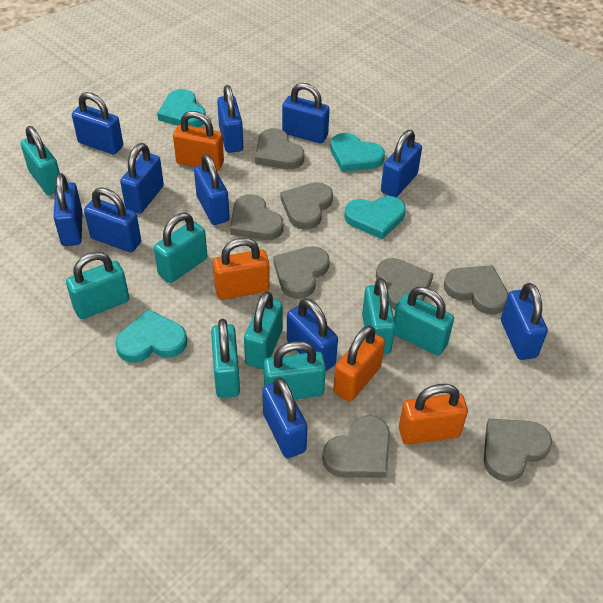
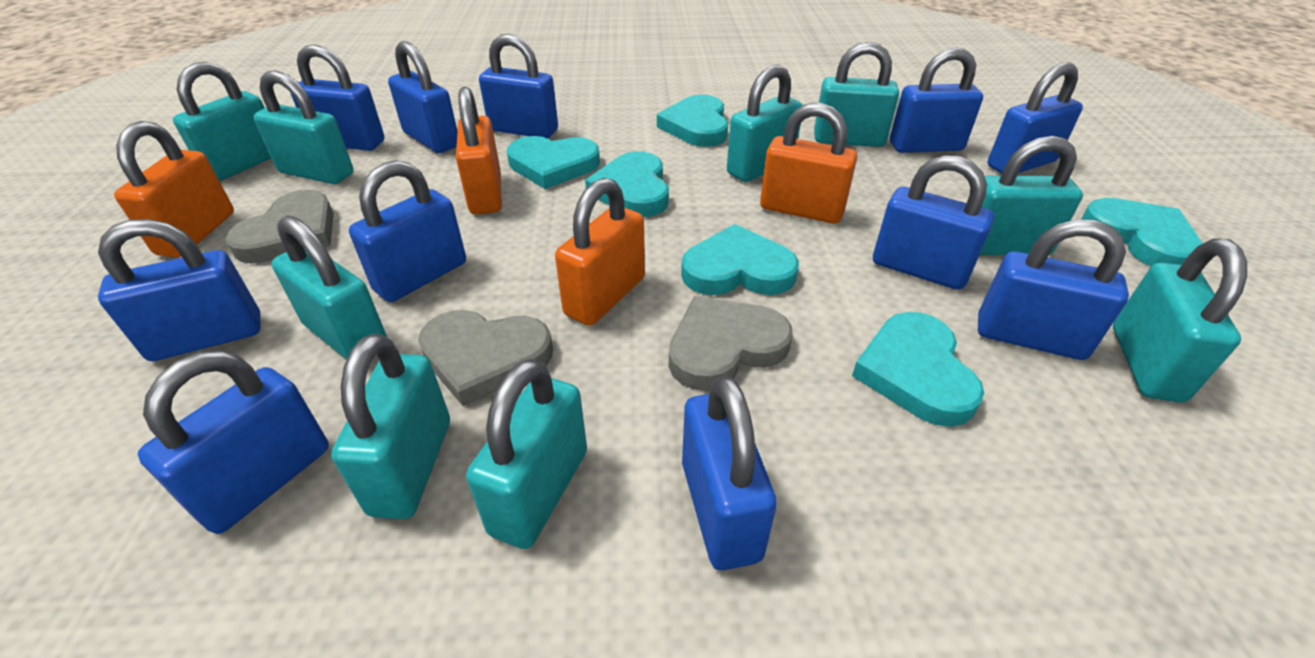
grey heart: [230,194,283,240] [255,128,304,169] [273,246,330,299] [281,182,333,230] [322,415,390,478] [376,258,433,310] [444,265,508,315] [484,419,552,482] = 8 -> [225,190,334,263] [418,310,553,406] [669,296,793,391] = 3
turquoise heart: [115,309,187,363] [157,89,206,127] [330,133,385,172] [345,196,406,239] = 4 -> [507,136,600,189] [585,151,669,217] [657,95,728,147] [681,224,799,295] [852,312,984,427] [1082,198,1203,266] = 6
turquoise padlock: [21,126,60,195] [66,252,129,319] [154,213,207,283] [211,319,240,398] [244,291,283,369] [264,341,326,399] [362,278,396,354] [394,287,454,356] = 8 -> [173,62,271,181] [254,70,354,184] [272,215,387,360] [331,334,450,519] [466,359,587,549] [727,65,803,182] [814,42,899,147] [980,136,1083,255] [1113,238,1247,403] = 9

